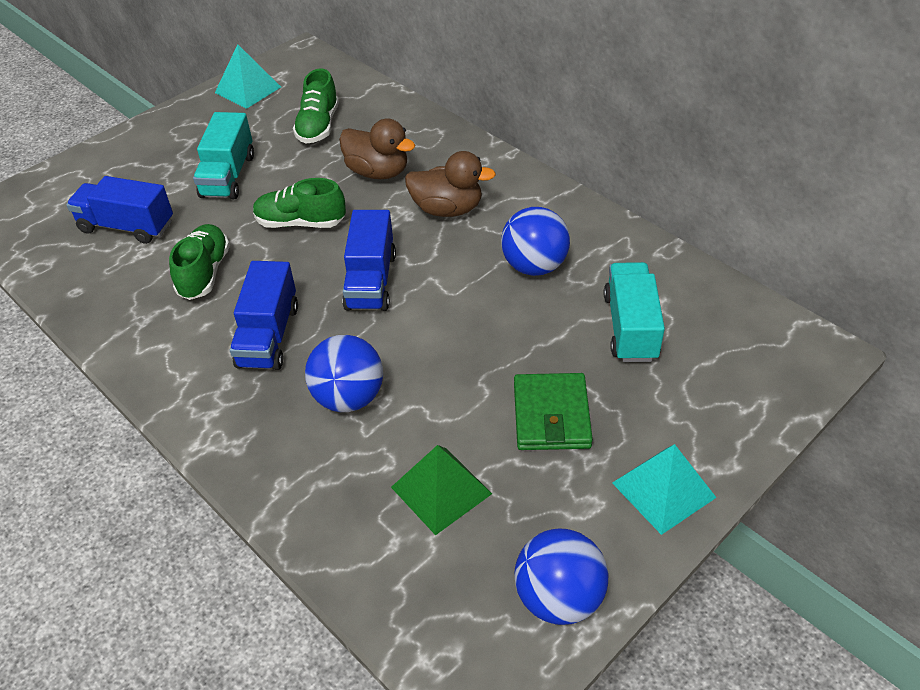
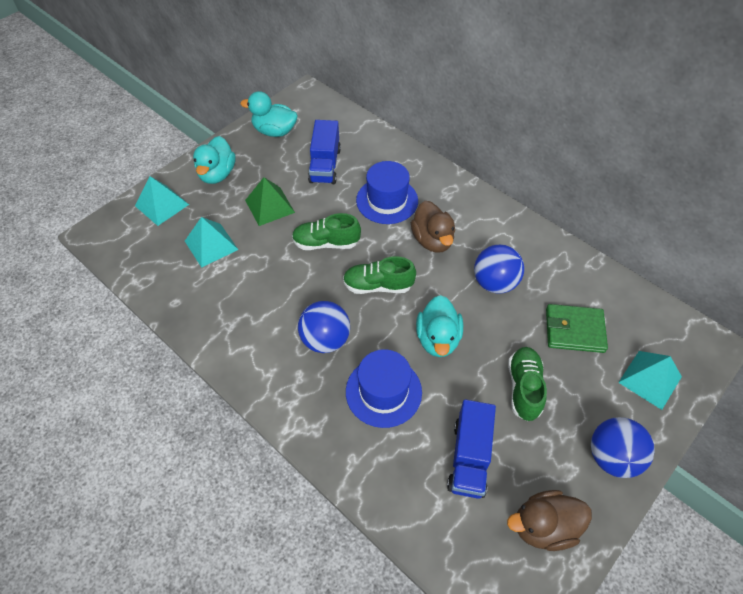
blue hat: none = 0 -> [346,349,422,428] [356,161,418,224] = 2
blue truck: [66,176,173,244] [230,261,298,370] [342,210,396,311] = 3 -> [308,120,341,184] [447,399,496,499] = 2
turquoise duck: none = 0 -> [193,136,235,184] [240,91,298,137] [416,295,463,357] = 3
turquoise pyramid: [215,44,281,109] [612,444,717,535] = 2 -> [135,176,189,226] [185,217,238,268] [618,351,682,410] = 3
turquoise truck: [193,112,254,199] [604,262,665,362] = 2 -> none = 0

